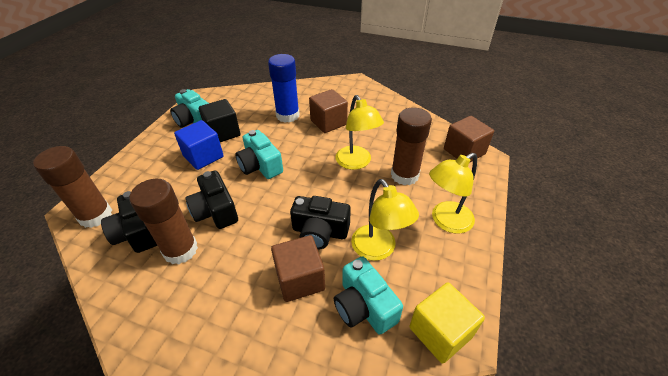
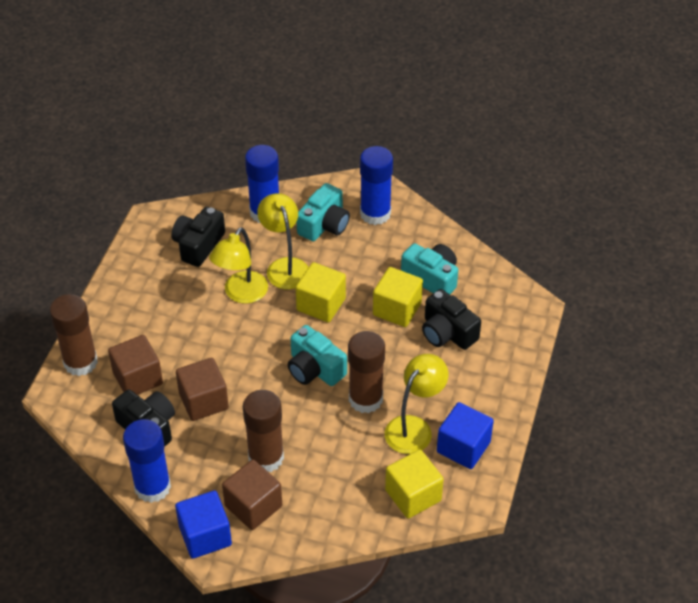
black cube: [199,99,241,142] = 1 -> none = 0
blue cube: [174,120,224,170] = 1 -> [175,491,232,559] [437,402,494,469] = 2
blue glue stick: [268,54,299,123] = 1 -> [123,419,171,503] [245,145,279,223] [360,146,393,225] = 3
yellow cube: [410,282,485,364] = 1 -> [296,262,346,323] [373,267,423,327] [385,450,444,519] = 3

